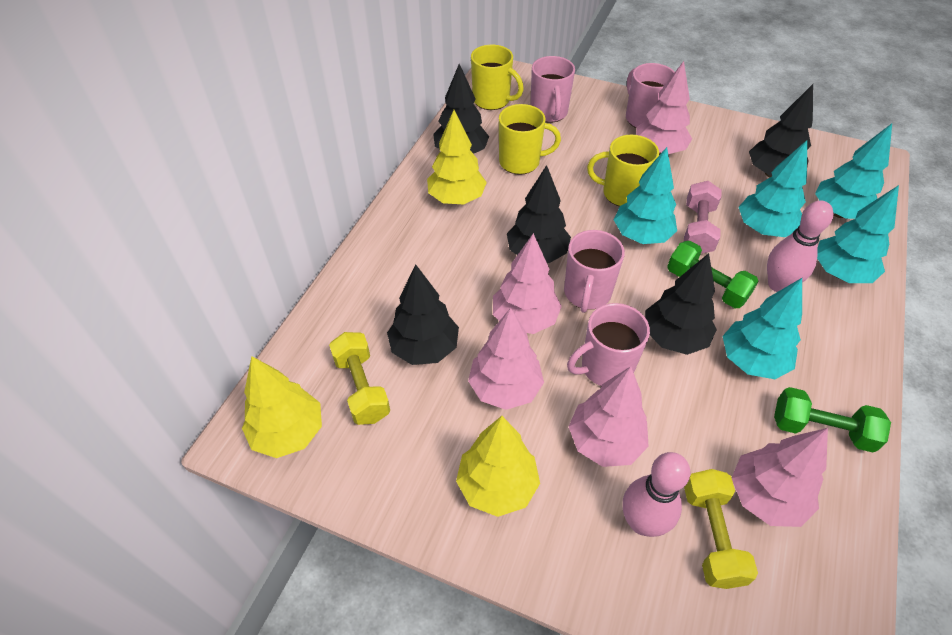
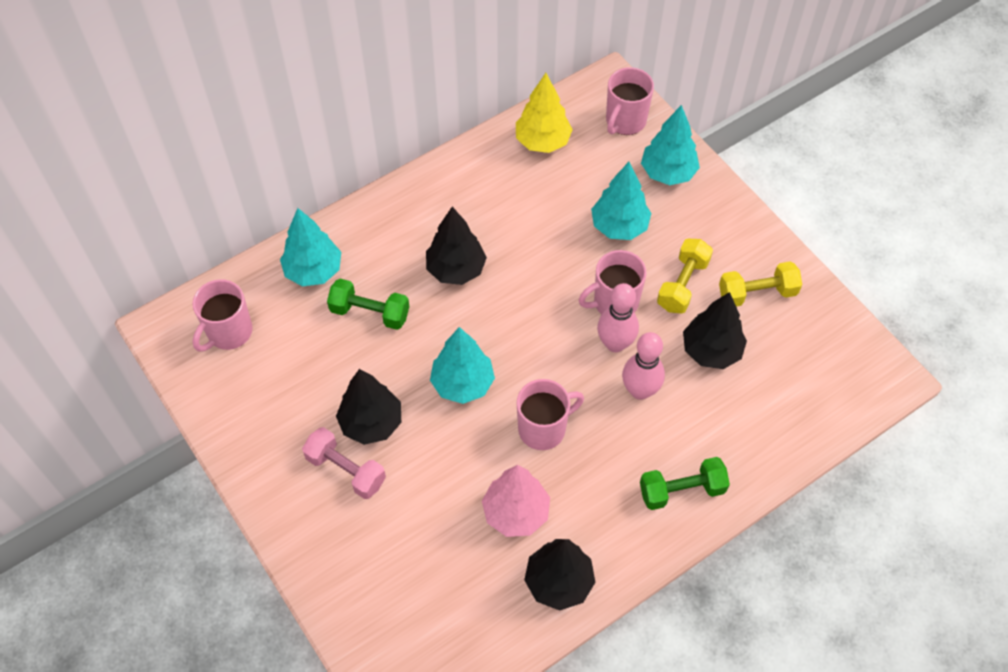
black tree: [387,264,459,365] [433,64,489,154] [507,165,571,263] [645,253,717,355] [749,84,813,177] = 5 -> [336,369,401,445] [426,207,487,285] [524,539,595,611] [683,292,747,369] = 4
pink tree: [468,308,544,410] [493,233,562,334] [568,366,649,467] [636,61,692,155] [732,428,828,527] = 5 -> [482,465,550,537] = 1
turquoise tree: [614,147,677,244] [723,278,802,379] [738,140,807,237] [815,124,892,219] [817,185,899,283] = 5 -> [280,208,341,287] [430,327,495,404] [591,162,651,240] [641,105,700,185] = 4
yellow mug: [471,45,524,110] [499,104,561,175] [587,135,659,206] = 3 -> none = 0
yellow tree: [242,356,322,458] [427,110,487,205] [456,416,540,517] = 3 -> [516,73,573,153] = 1

